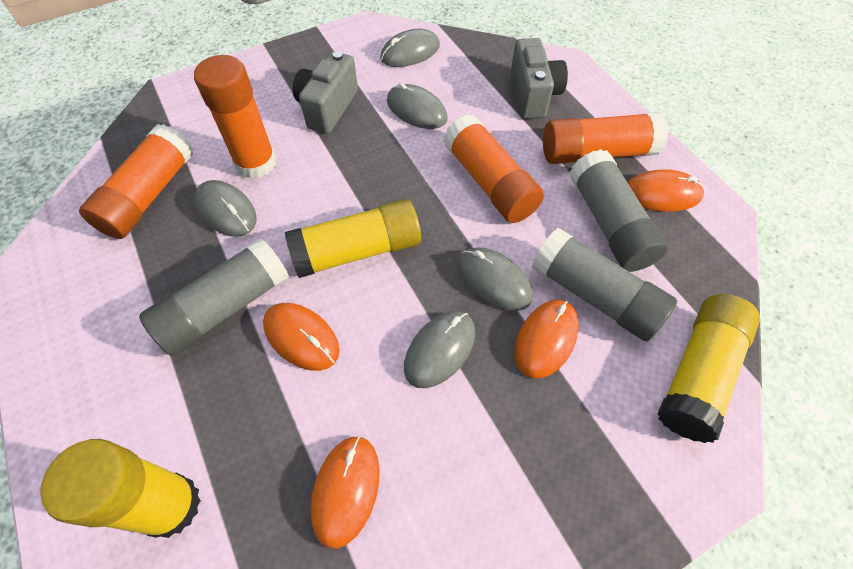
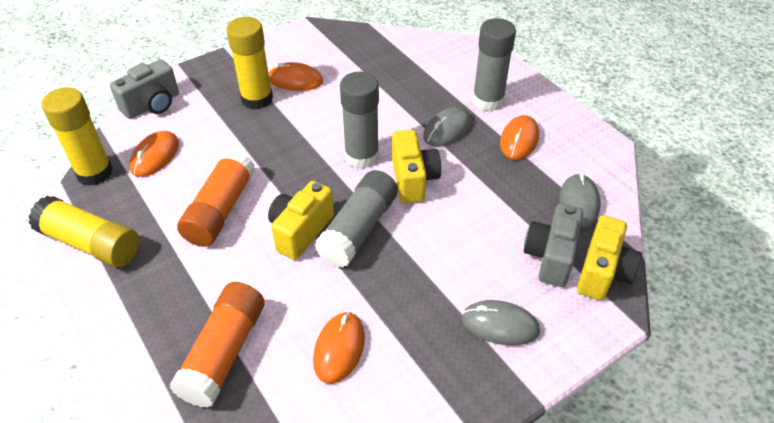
grey mouse: [195,180,257,237] [380,29,440,67] [387,83,448,129] [404,311,475,388] [458,247,532,311] = 5 -> [423,107,471,146] [462,300,540,346] [559,174,600,227] = 3
orange glue stick: [79,124,193,239] [194,55,276,179] [443,114,544,223] [543,112,668,164] = 4 -> [170,282,265,408] [177,149,255,247] = 2
yellow camera: none = 0 -> [268,181,334,260] [392,130,441,203] [577,215,642,300] = 3

